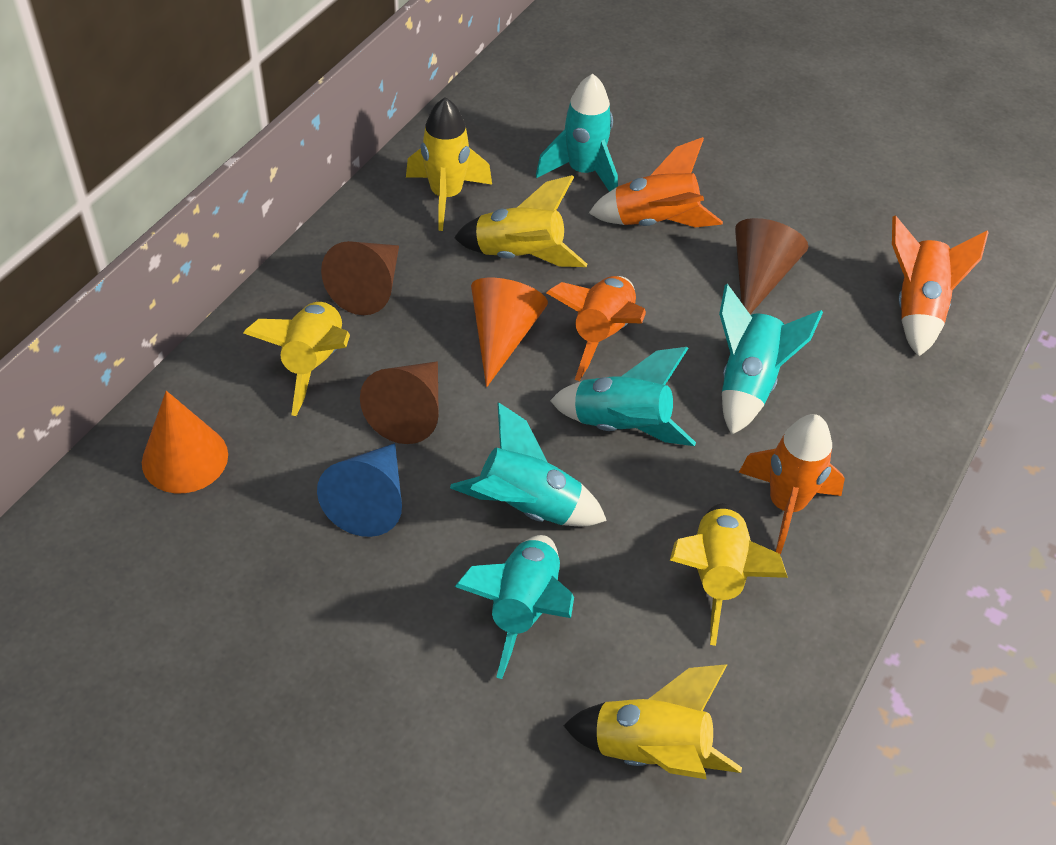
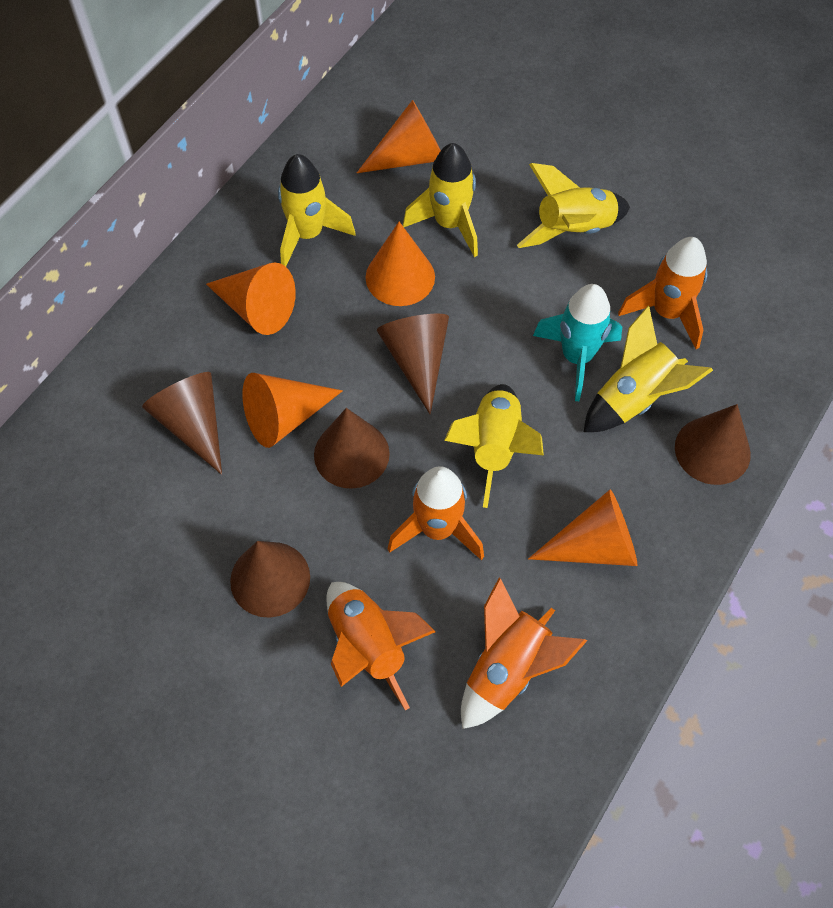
blue cone: [317,443,402,537] = 1 -> none = 0
brown cone: [321,241,399,315] [360,361,439,444] [735,218,808,314] = 3 -> [142,372,222,475] [230,541,310,618] [314,408,390,489] [377,314,449,414] [675,404,751,485] = 5
orange cone: [142,391,228,493] [471,278,548,387] = 2 -> [206,262,296,335] [243,373,343,448] [357,100,441,173] [366,222,435,306] [528,489,638,566] = 5
turquoise rocket: [450,402,607,526] [454,535,574,679] [536,74,618,192] [550,347,696,446] [719,284,823,435] = 5 -> [533,284,622,401] = 1

